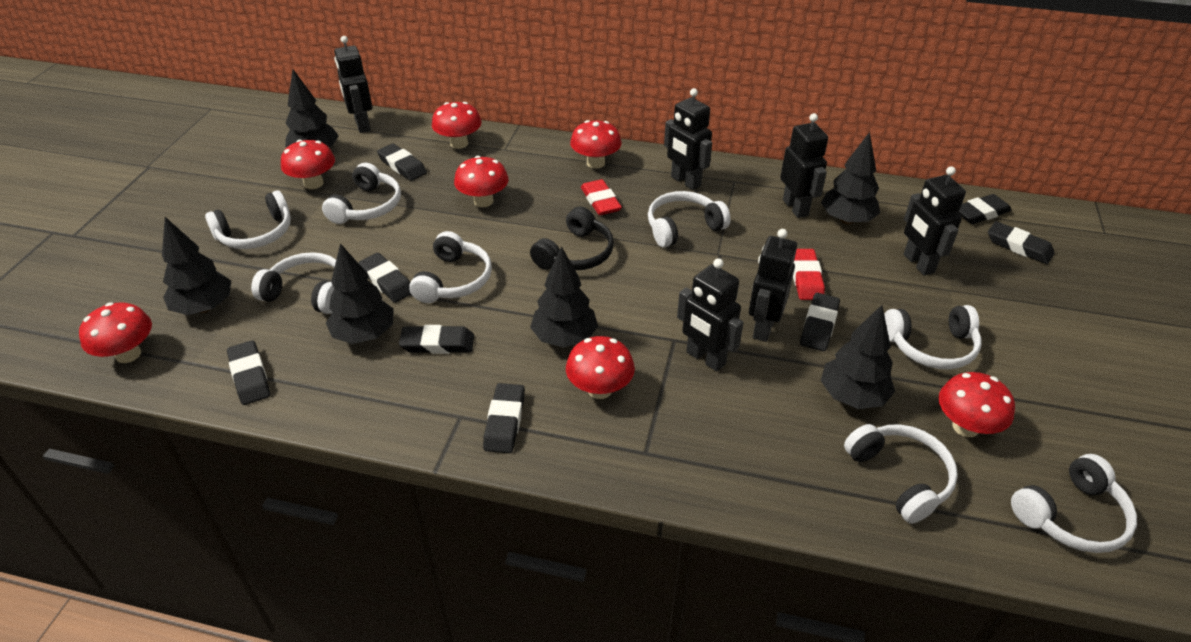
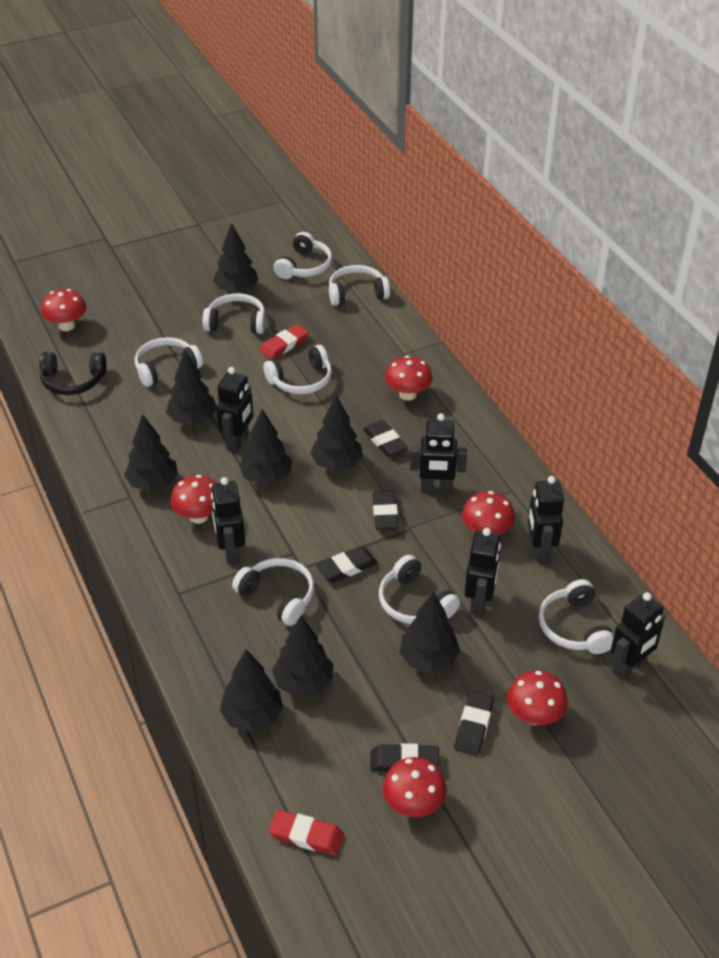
black eraser: [227,340,270,405] [358,253,411,303] [377,143,427,181] [399,325,474,354] [483,383,525,453] [800,293,840,351] [957,194,1012,224] [988,221,1055,264] = 8 -> [316,546,378,583] [363,420,408,457] [370,743,439,772] [372,491,399,530] [455,691,494,756] = 5
black tree: [162,217,231,315] [285,69,339,147] [326,243,394,344] [530,246,598,347] [821,132,880,224] [821,305,895,409] = 6 -> [124,414,178,491] [166,350,217,425] [213,223,258,293] [220,649,283,732] [239,409,292,484] [272,615,333,697] [310,395,363,471] [399,591,460,673] = 8
red mushroom: [79,302,152,363] [281,140,335,189] [432,102,482,149] [454,156,509,207] [566,336,635,399] [570,120,621,169] [939,372,1015,437] = 7 -> [41,289,86,331] [170,475,216,524] [382,757,447,817] [385,356,433,401] [462,491,515,534] [507,671,568,725] = 6

